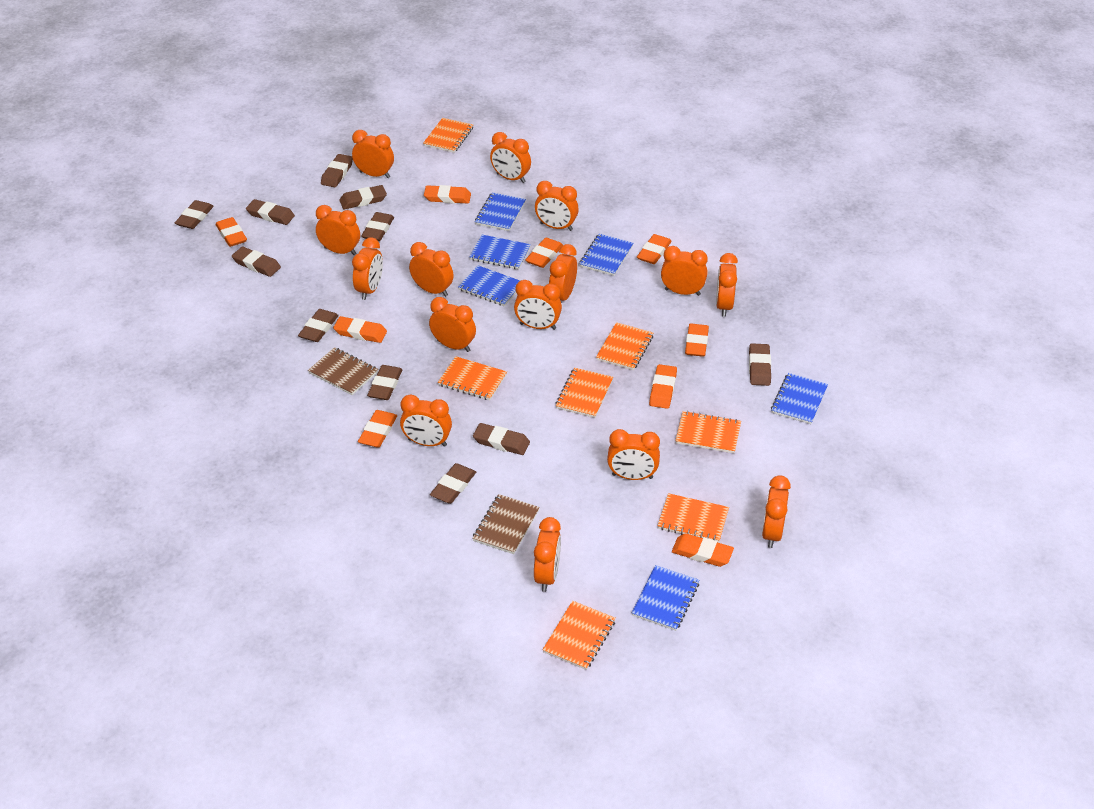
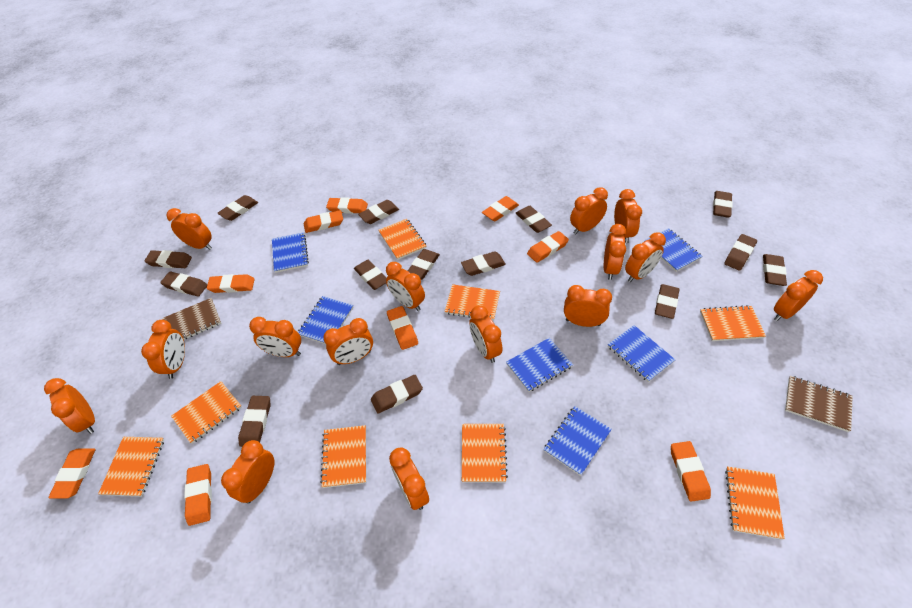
brown eraser: [175,200,214,229] [232,247,281,277] [246,199,295,225] [298,309,339,342] [321,154,353,187] [339,185,387,209] [361,212,394,241] [367,365,402,400] [430,463,476,504] [473,423,530,455] [749,343,771,386] = 11 -> [144,250,192,268] [160,272,207,297] [218,195,258,221] [238,396,271,447] [354,260,386,290] [358,200,399,224] [371,375,423,414] [408,249,440,280] [461,251,506,276] [516,206,552,233] [655,284,680,319] [713,191,733,218] [724,234,757,271] [763,254,787,286] = 14
orange notebook: [423,118,473,153] [438,356,507,400] [543,601,616,670] [556,368,613,418] [596,322,653,370] [657,493,729,543] [675,411,741,453] = 7 -> [98,437,164,497] [171,381,242,444] [320,425,366,488] [379,219,426,260] [445,284,500,321] [462,424,508,482] [700,305,766,341] [725,466,785,540] = 8

